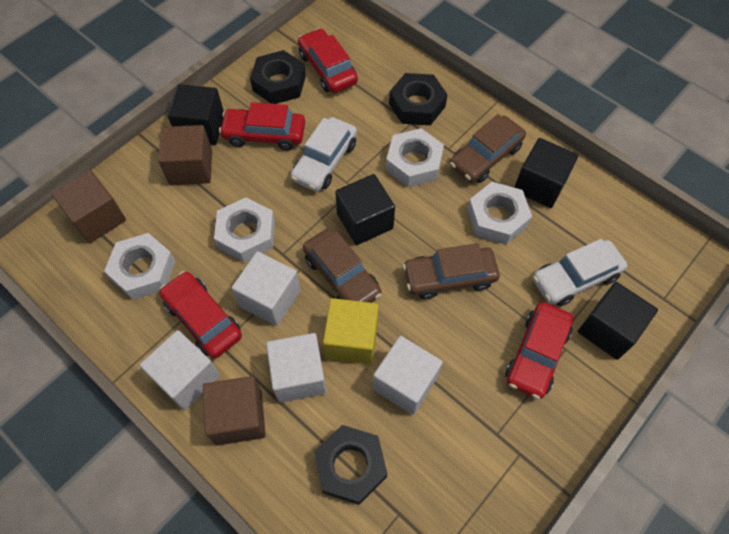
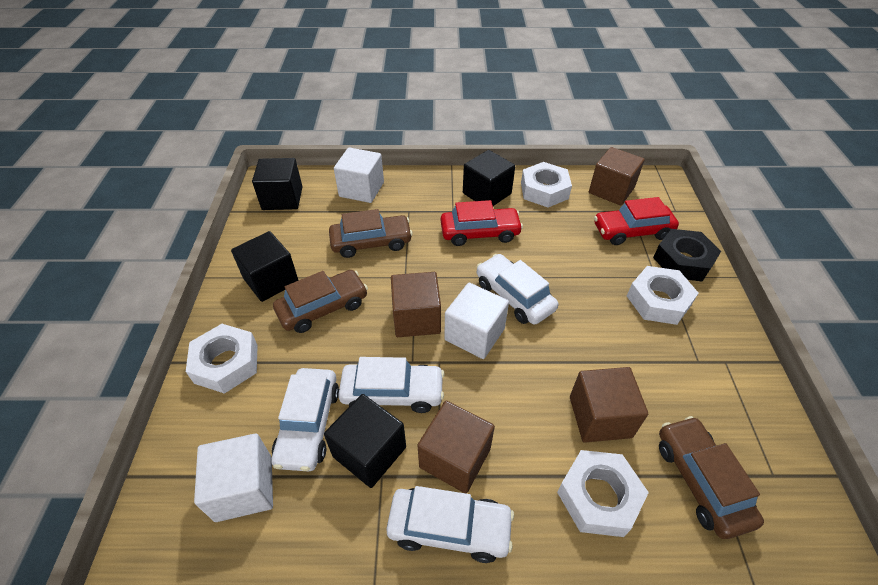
black nut: [250,50,306,104] [314,425,387,505] [389,73,448,125] = 3 -> [653,229,721,282] = 1
brown cube: [51,170,126,243] [158,125,212,185] [203,376,266,446] = 3 -> [391,272,441,337] [417,401,495,493] [570,367,648,443] [589,147,645,205] = 4
red car: [160,271,242,358] [219,102,305,151] [298,28,358,93] [505,302,573,399] = 4 -> [441,200,523,246] [594,197,679,245] = 2
white car: [291,117,357,191] [533,239,627,306] = 2 -> [271,368,339,472] [338,357,445,413] [386,486,514,563] [477,254,558,325] = 4
white cube: [140,330,220,410] [232,251,301,326] [266,333,327,403] [373,336,443,415] = 4 -> [194,433,273,522] [334,147,384,203] [444,283,509,359] = 3
yellow cube: [323,298,379,365] = 1 -> none = 0

